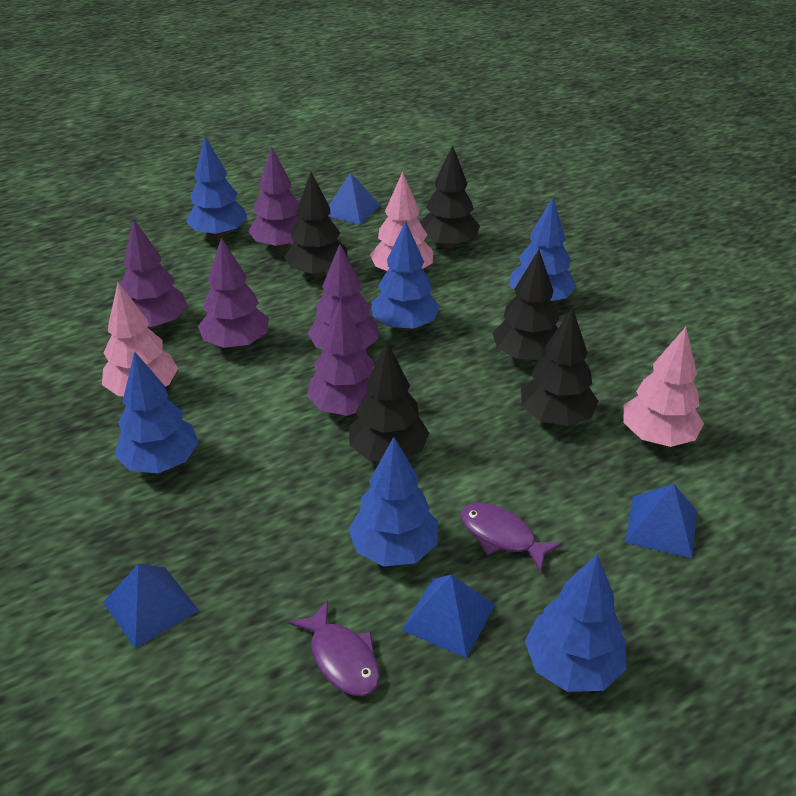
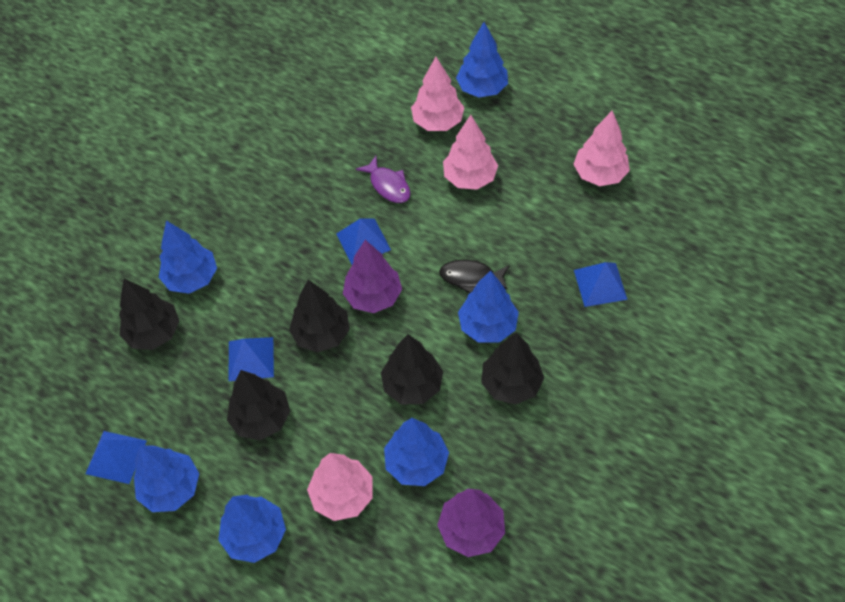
black fish: none = 0 -> [439,260,509,294] = 1
pink tree: [102,283,178,396] [370,172,433,271] [623,327,704,447] = 3 -> [307,453,373,521] [411,57,464,131] [443,115,498,190] [573,110,630,186] = 4
purple fish: [288,600,380,696] [460,503,563,573] = 2 -> [356,156,411,203] = 1
purple tree: [120,219,187,329] [198,238,269,349] [248,146,299,250] [307,299,374,416] [308,244,379,350] = 5 -> [343,240,402,313] [437,489,505,557] = 2

